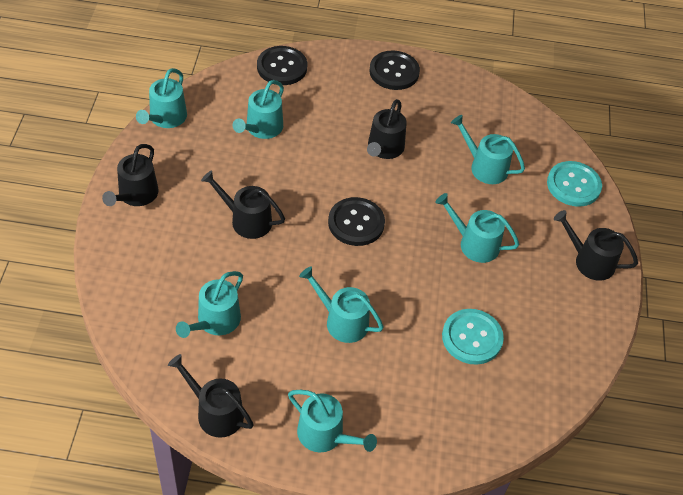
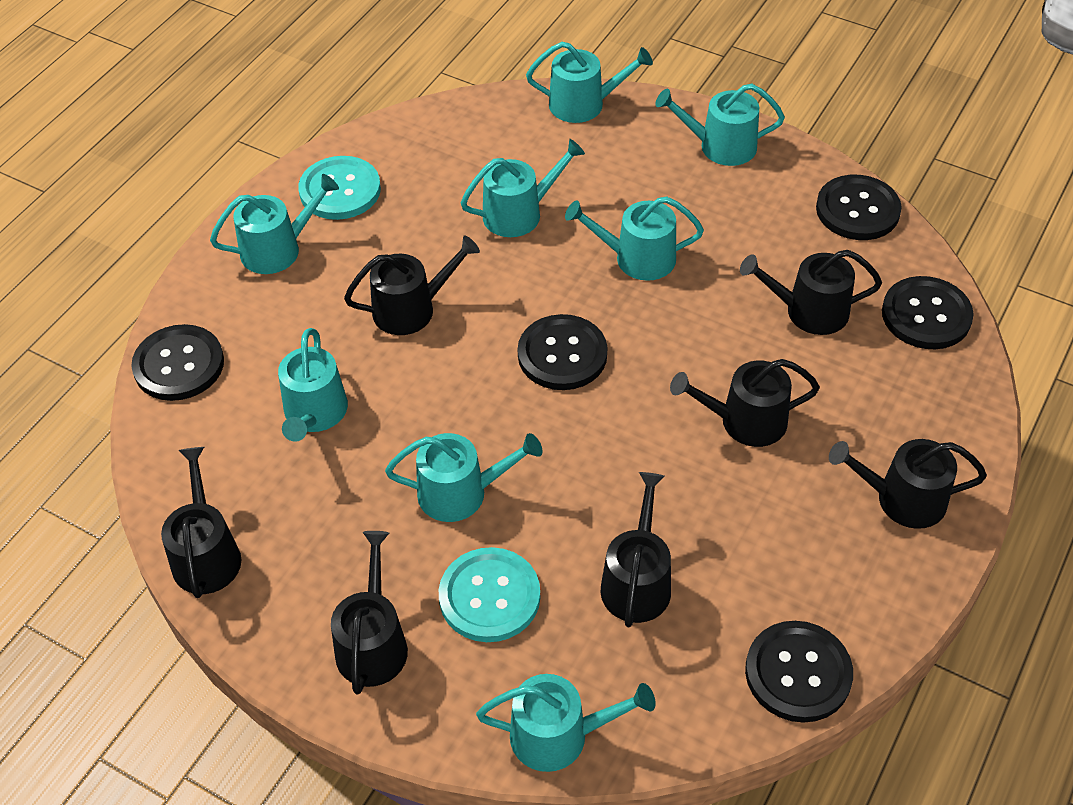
black button: [257,46,307,85] [328,197,385,246] [369,50,420,90] = 3 -> [131,324,224,401] [518,314,608,390] [745,621,853,723] [816,175,902,240] [882,276,974,349] = 5
black watering can: [102,144,159,206] [168,354,254,438] [201,170,285,239] [367,99,406,159] [554,210,638,281] = 5 -> [161,447,241,598] [331,531,408,694] [344,235,480,335] [601,472,671,627] [670,359,820,447] [740,250,882,335] [829,439,987,529] = 7
turquoise watering can: [136,68,187,128] [176,271,243,338] [233,80,284,139] [288,390,377,452] [299,266,384,343] [436,193,519,263] [451,115,525,184] = 7 -> [210,174,339,274] [278,328,348,442] [385,433,543,522] [461,139,585,237] [476,674,656,772] [526,42,653,123] [565,196,704,281] [655,84,785,166] = 8

